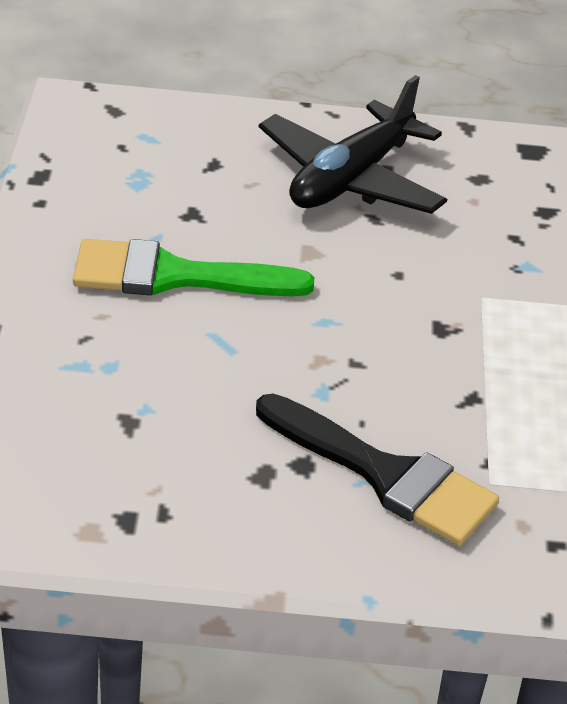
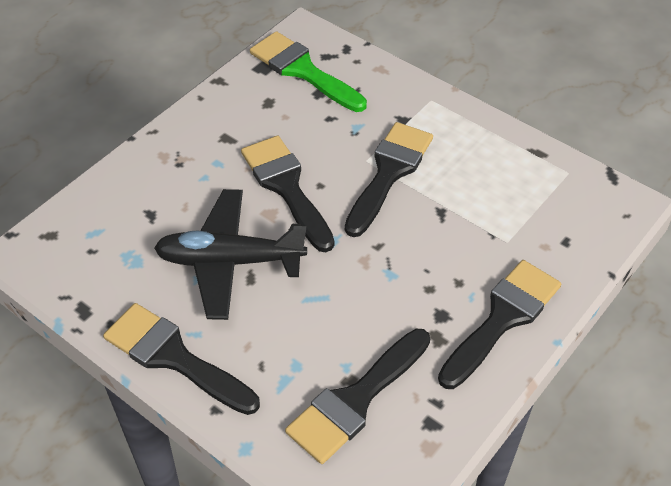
black brush: [256,394,499,546] = 1 -> [103,303,260,415] [241,136,335,252] [285,329,430,464] [345,122,433,237] [438,260,561,389] = 5

